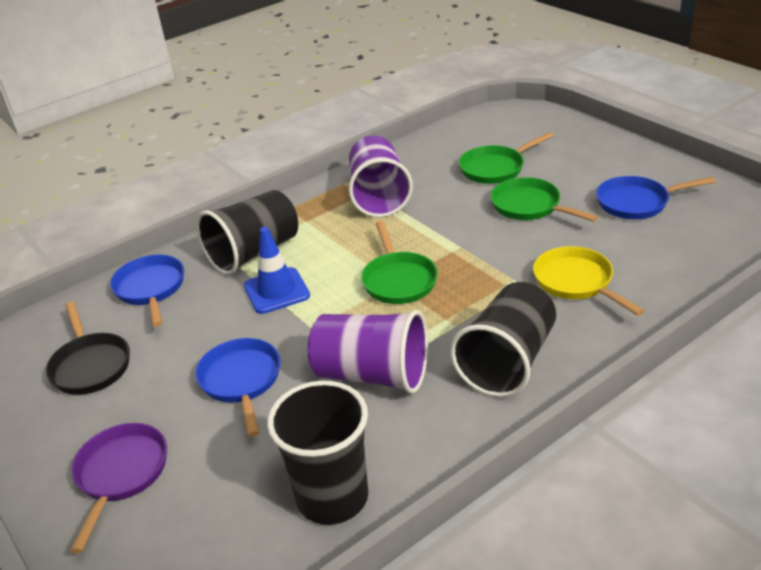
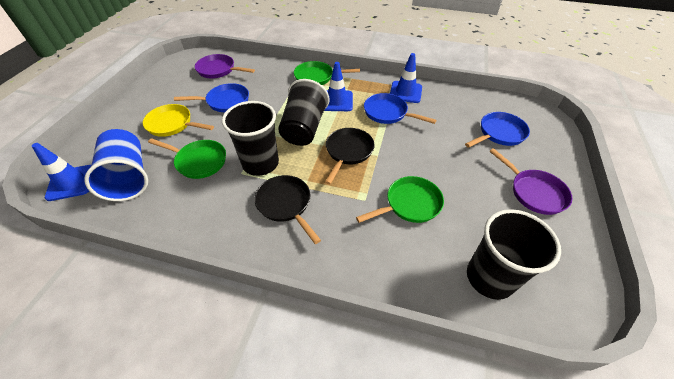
black pan: [46,301,130,395] = 1 -> [254,175,321,244] [325,128,375,185] = 2
blue cup: none = 0 -> [84,129,148,201] = 1
blue traffic cone: [244,227,310,314] = 1 -> [32,143,91,201] [324,62,353,111] [390,53,422,103] = 3
purple cup: [308,310,428,394] [349,135,413,217] = 2 -> none = 0
purple pan: [70,423,167,553] = 1 -> [195,54,255,78] [489,148,572,215] = 2

